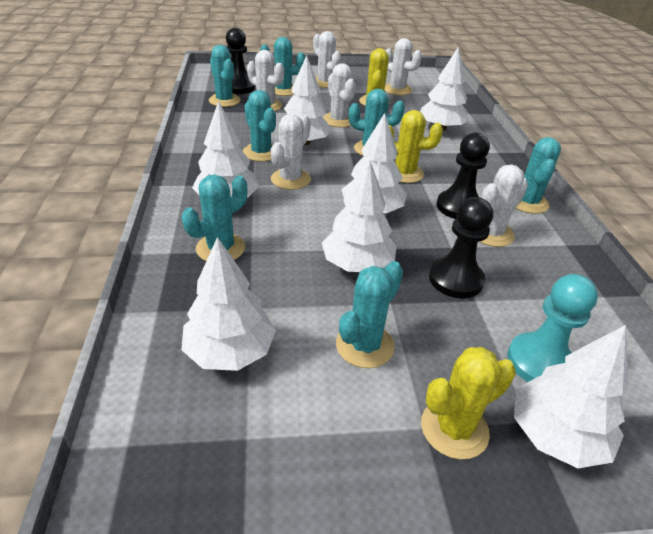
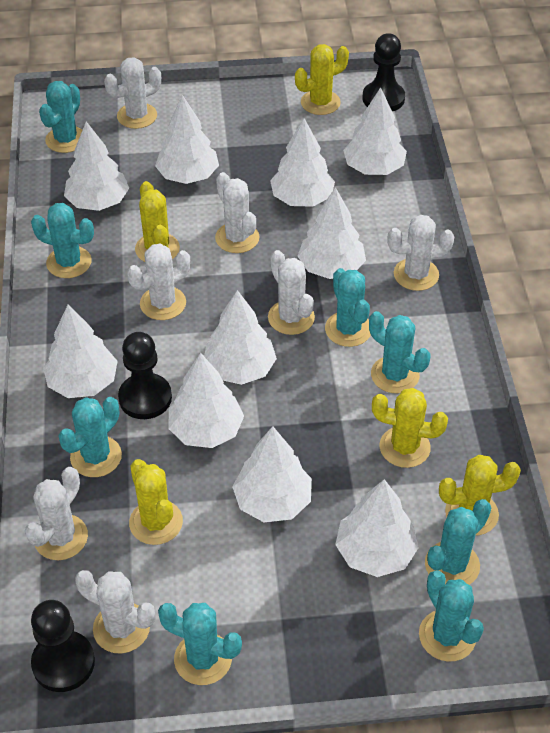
turquoise cactus: [182,174,247,261] [209,45,241,107] [243,90,276,162] [260,37,306,96] [336,261,403,368] [349,89,405,156] [516,137,561,214] = 7 -> [31,203,94,278] [39,81,82,153] [58,397,122,477] [158,603,242,685] [325,268,371,347] [369,311,430,393] [419,570,484,662] [425,499,491,585] = 8
turquoise pawn: [507,274,598,382] = 1 -> none = 0
white cactus: [247,50,284,111] [271,114,311,190] [313,31,341,88] [323,63,356,127] [385,38,422,95] [479,165,528,247] = 6 -> [25,467,88,560] [75,570,155,653] [104,57,161,129] [127,244,190,320] [215,172,260,253] [268,250,315,335] [387,215,454,291] = 7
white tree: [182,237,276,371] [192,101,259,198] [278,55,332,145] [322,160,397,272] [341,113,407,213] [420,47,469,131] [514,325,628,468] = 7 -> [43,304,118,398] [64,121,129,211] [155,95,219,184] [168,353,244,448] [204,290,277,385] [232,426,312,522] [270,118,335,207] [298,187,366,279] [335,479,419,577] [343,87,407,175] = 10
yellow cactus: [359,48,390,106] [389,110,443,183] [421,347,516,459] = 3 -> [129,459,183,545] [135,181,180,262] [295,44,349,115] [372,388,448,468] [439,455,521,536] = 5

